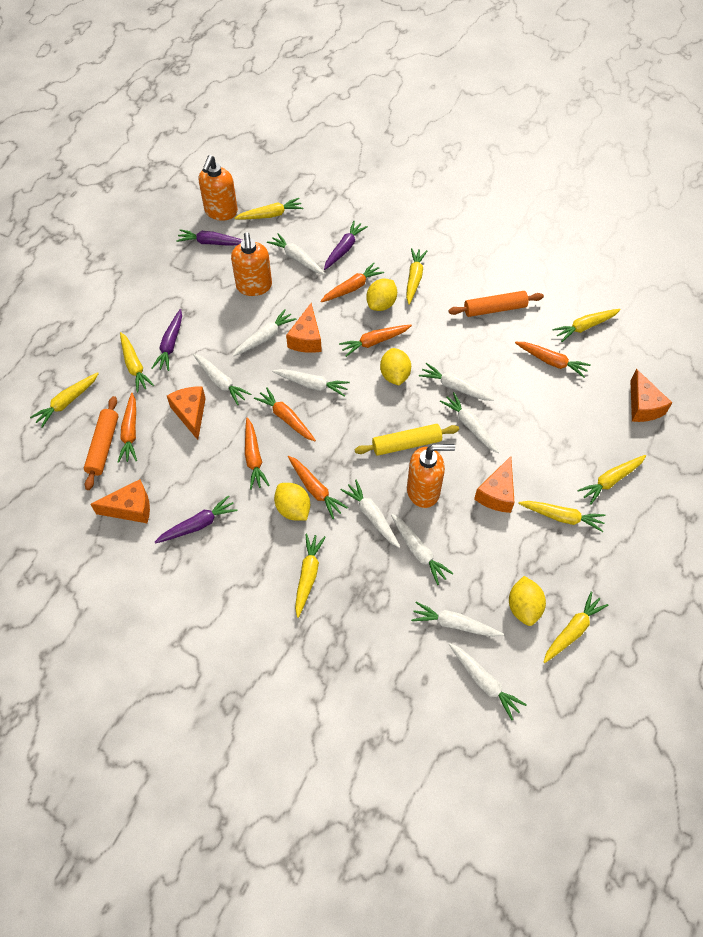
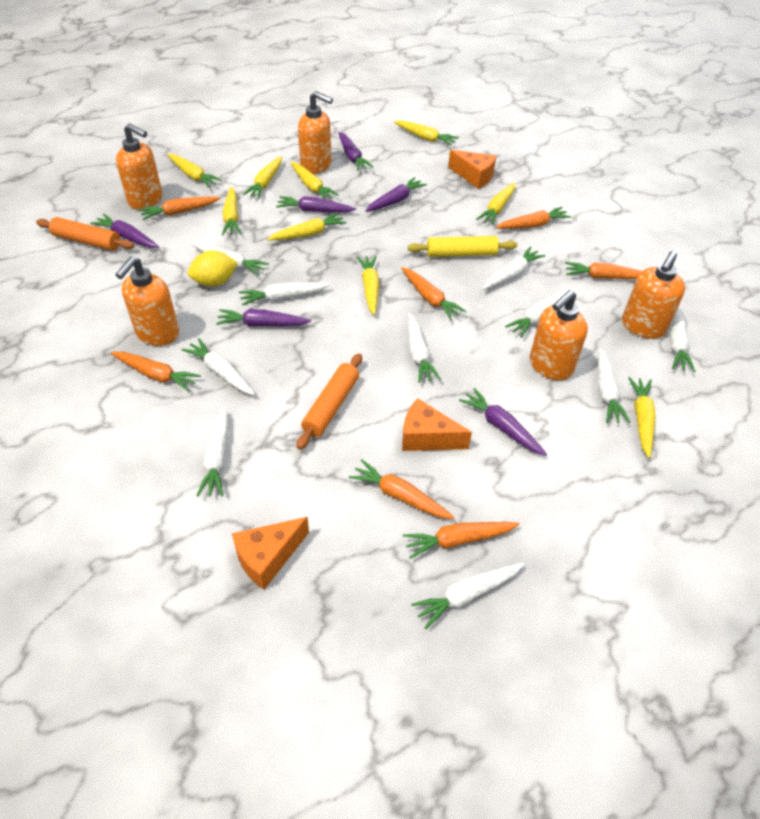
orange cheese: [90,479,150,523] [167,387,206,440] [286,303,322,353] [474,456,515,513] [630,369,672,422] = 5 -> [232,517,309,590] [402,399,472,451] [448,150,496,189] = 3
orange soap dispenser: [199,155,238,221] [231,232,272,296] [407,444,455,508] = 3 -> [115,256,179,346] [116,123,162,210] [298,91,333,174] [530,290,588,380] [622,251,685,339] = 5
purple carrot: [152,309,182,371] [154,495,238,544] [176,229,242,245] [324,221,368,270] = 4 -> [90,214,159,248] [216,309,311,326] [276,196,356,212] [338,132,373,171] [366,177,427,212] [459,388,547,456] = 6
yellow lemon: [274,483,310,521] [366,278,397,311] [380,348,411,385] [509,576,546,626] = 4 -> [188,250,238,286] = 1

